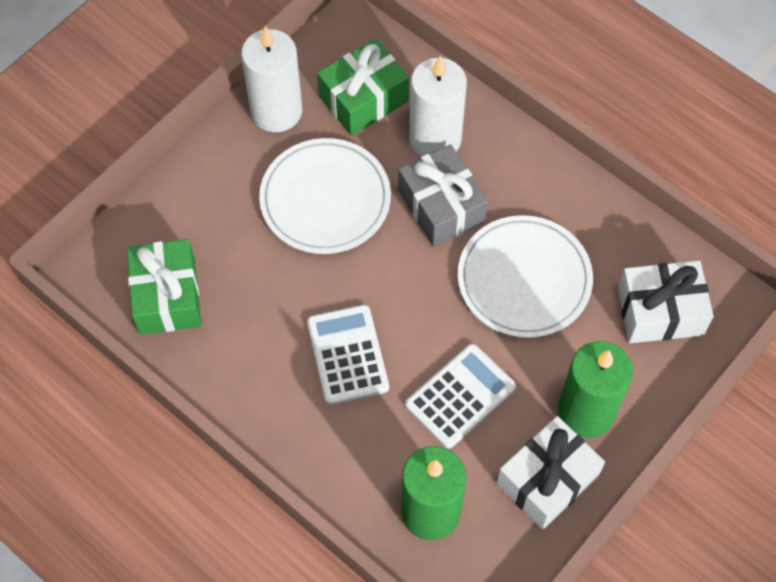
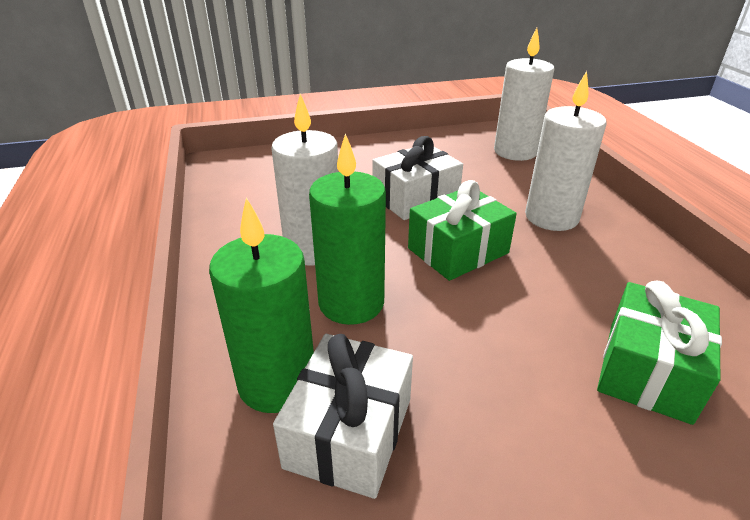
grey gift: [398,145,488,247] = 1 -> none = 0
white calculator: [307,305,389,405] [405,344,516,449] = 2 -> none = 0
white candle: [241,26,302,132] [409,55,467,157] = 2 -> [271,94,339,266] [494,28,555,161] [525,71,607,231] = 3
white plate: [259,138,391,254] [458,215,593,338] = 2 -> none = 0

